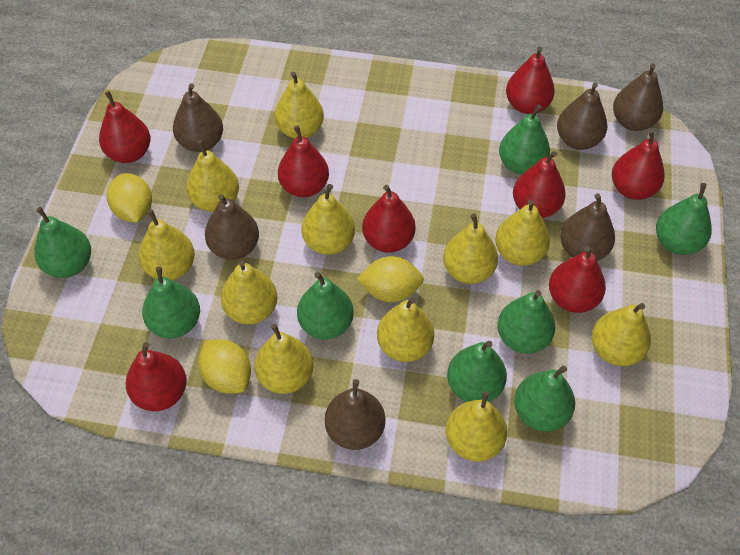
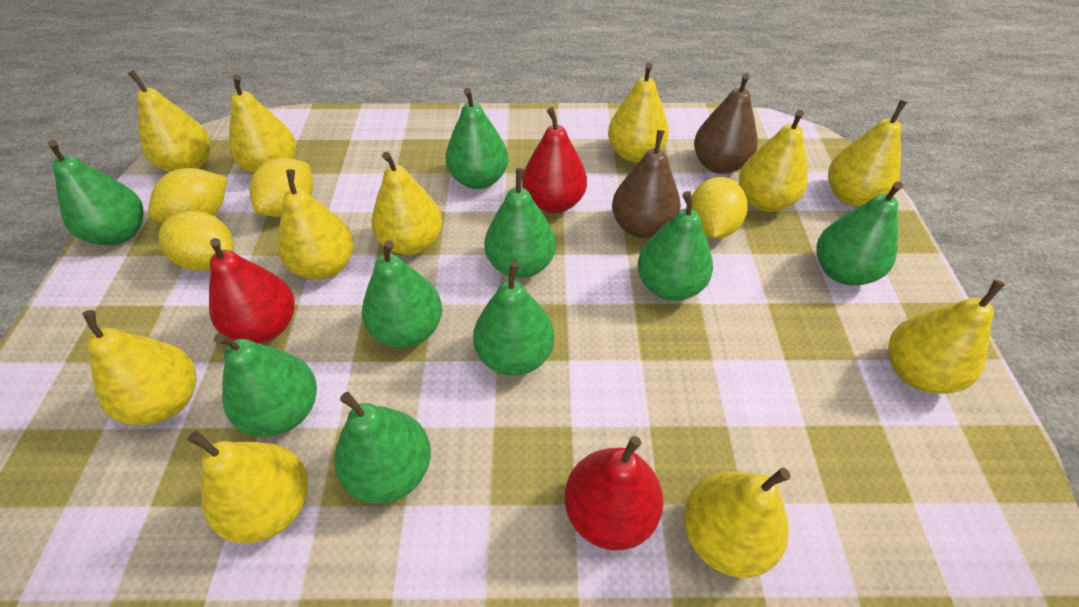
brown pear: [173,83,223,152] [205,194,259,260] [325,379,385,450] [557,83,607,150] [560,193,615,261] [613,63,663,131] = 6 -> [612,130,681,238] [694,73,758,174] = 2
green pear: [34,207,91,278] [142,266,200,338] [297,272,354,340] [447,341,507,402] [497,290,555,354] [499,105,550,175] [514,365,575,432] [656,183,712,255] = 8 -> [48,140,144,245] [214,333,317,437] [334,392,431,504] [362,240,442,348] [445,88,509,189] [473,262,554,376] [484,168,556,278] [638,191,713,301] [817,182,903,285] = 9
red pear: [99,91,151,163] [126,342,187,411] [278,126,329,197] [362,185,416,253] [506,47,555,114] [513,151,566,218] [549,246,606,313] [612,129,665,200] = 8 -> [209,238,295,344] [522,107,587,213] [564,436,663,550] = 3
yellow lemon: [107,173,152,223] [198,339,251,394] [357,256,424,302] = 3 -> [148,168,227,223] [158,211,234,271] [249,157,313,217] [691,177,748,239] = 4

